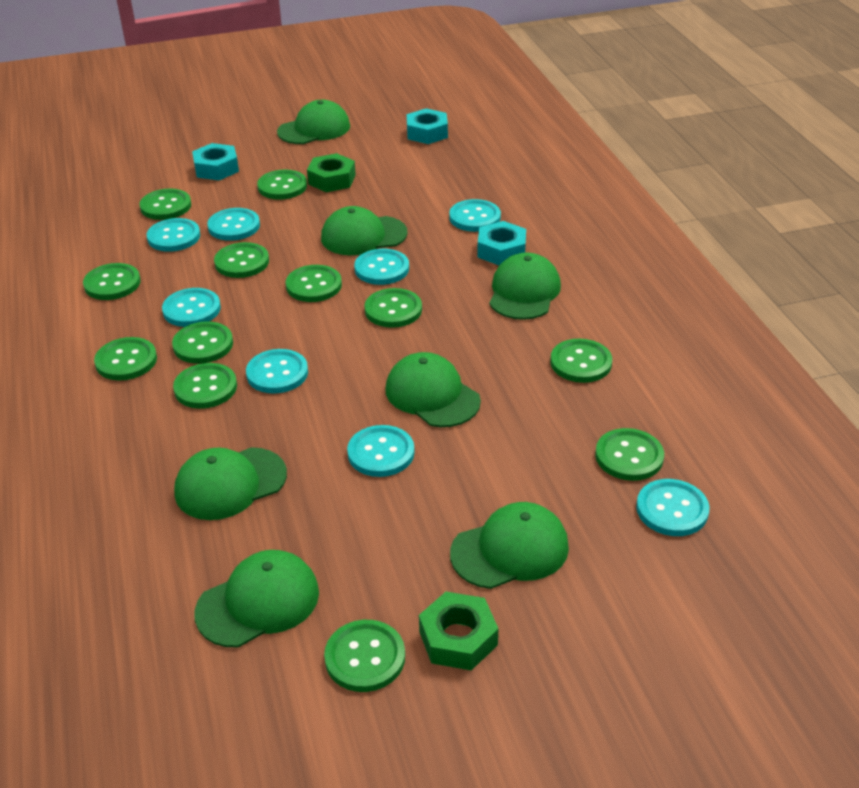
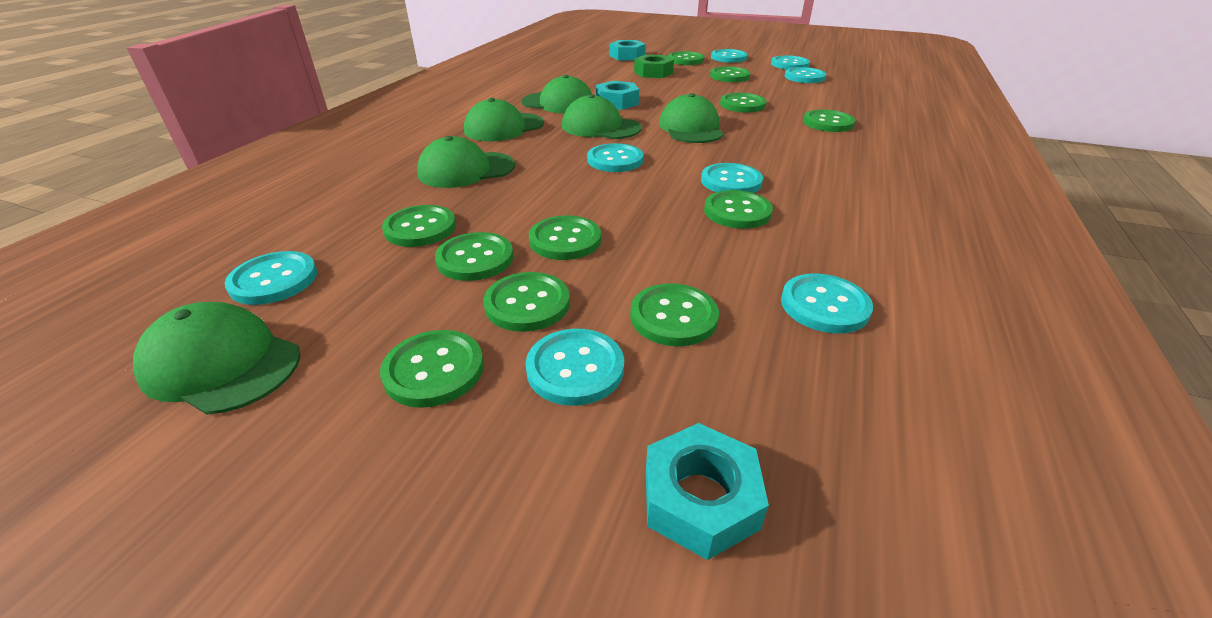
green button: [83,263,141,300] [94,337,157,380] [139,189,191,220] [172,322,233,364] [173,363,237,409] [214,242,269,278] [257,170,307,200] [286,265,342,302] [324,620,405,692] [364,288,422,328] [550,339,612,383] [595,428,664,481] = 12 -> [380,330,484,408] [382,205,456,247] [435,232,513,281] [483,272,570,332] [529,215,601,260] [630,283,719,346] [668,51,704,65] [704,190,773,229] [710,66,750,82] [720,93,767,112] [803,109,855,132] = 11
green cap: [174,447,287,520] [194,550,319,647] [277,100,350,144] [321,206,408,255] [385,352,481,427] [450,502,569,589] [490,252,561,320] = 7 -> [133,302,301,415] [417,136,515,188] [464,98,544,141] [522,75,592,113] [562,94,641,139] [659,93,724,143] = 6
green nut: [307,153,356,192] [419,592,498,670] = 2 -> [634,55,674,78] = 1

